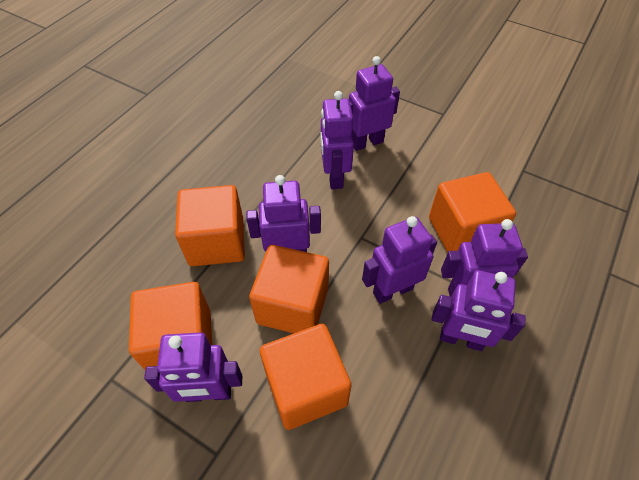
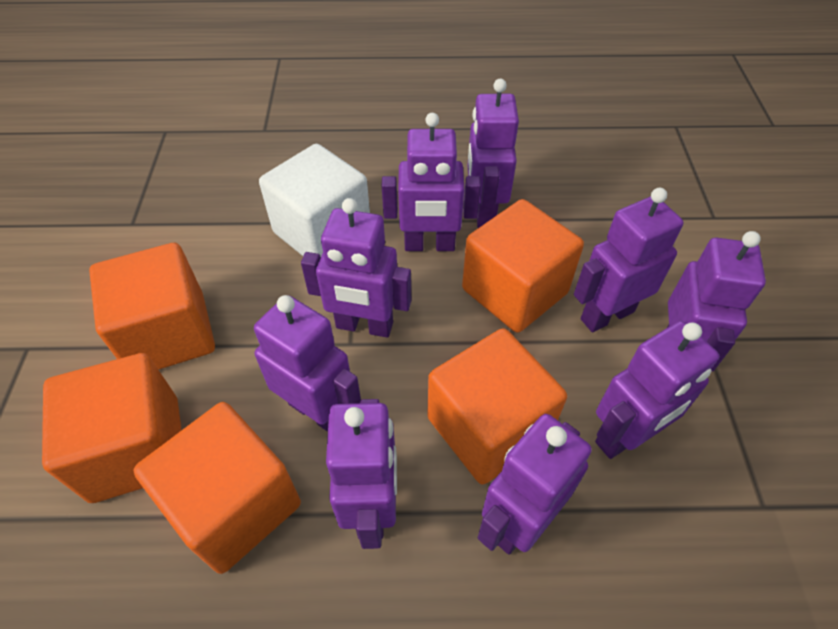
purple robot: [144,332,242,402] [246,175,321,252] [320,91,354,189] [349,56,400,151] [362,216,437,304] [432,270,526,351] [441,219,528,297] = 7 -> [254,295,361,432] [301,198,411,338] [326,399,397,549] [381,113,481,251] [467,79,519,228] [478,414,592,554] [574,188,684,332] [595,321,719,459] [667,231,766,372] = 9
white cube: none = 0 -> [259,144,370,257] = 1

